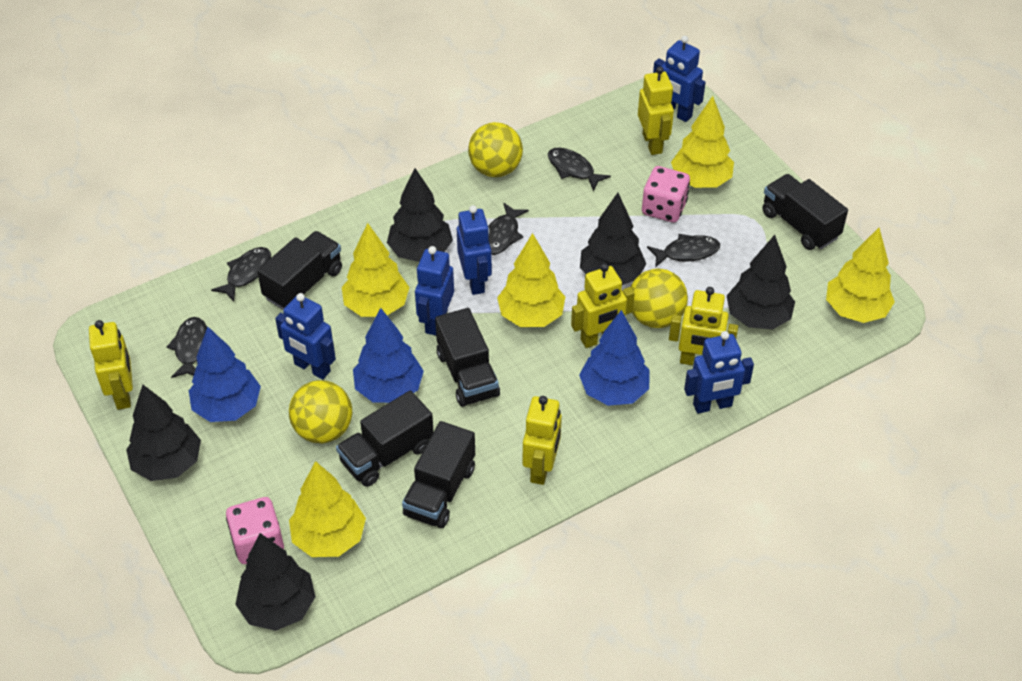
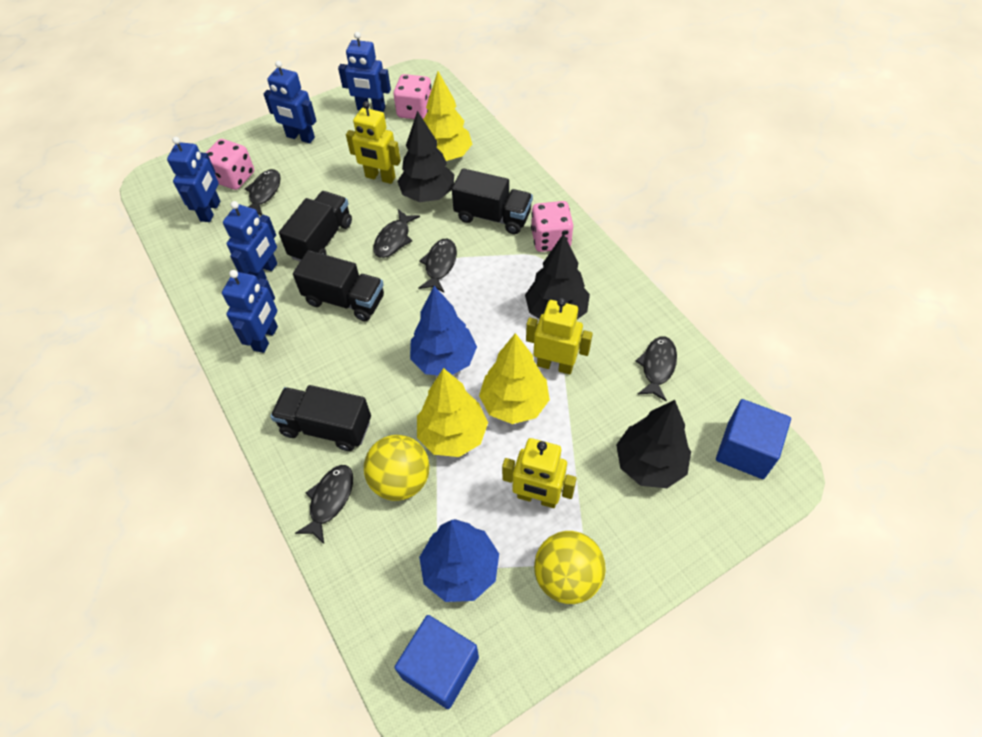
black tree: [126,385,201,481] [235,533,316,631] [387,168,453,262] [580,193,646,285] [727,235,795,330] = 5 -> [397,111,454,202] [525,233,590,319] [616,400,691,488] = 3
black truck: [257,231,342,310] [336,391,434,487] [402,421,475,528] [435,308,500,407] [762,174,848,250] = 5 -> [270,385,371,451] [279,191,352,261] [293,250,384,321] [452,168,533,234] = 4
blue cube: none = 0 -> [394,615,479,709] [716,399,791,479] = 2
blue tree: [189,327,261,422] [353,308,424,403] [579,310,650,406] = 3 -> [410,286,477,375] [419,519,499,602] = 2
pink dice: [226,497,284,564] [642,166,690,223] = 2 -> [206,139,254,190] [393,74,432,119] [531,201,573,252] = 3
yellow ball: [289,380,352,443] [468,122,523,177] [631,269,688,328] = 3 -> [364,435,430,501] [534,531,606,604] = 2
yellow robot: [89,320,133,410] [523,396,562,485] [571,263,635,348] [638,66,674,155] [669,287,738,365] = 5 -> [346,101,401,184] [502,438,577,508] [526,298,593,374] = 3
yellow tree: [289,461,366,557] [342,223,409,317] [497,233,565,327] [671,96,734,188] [826,228,895,323] = 5 -> [417,368,488,457] [423,71,472,161] [479,333,550,424] = 3

